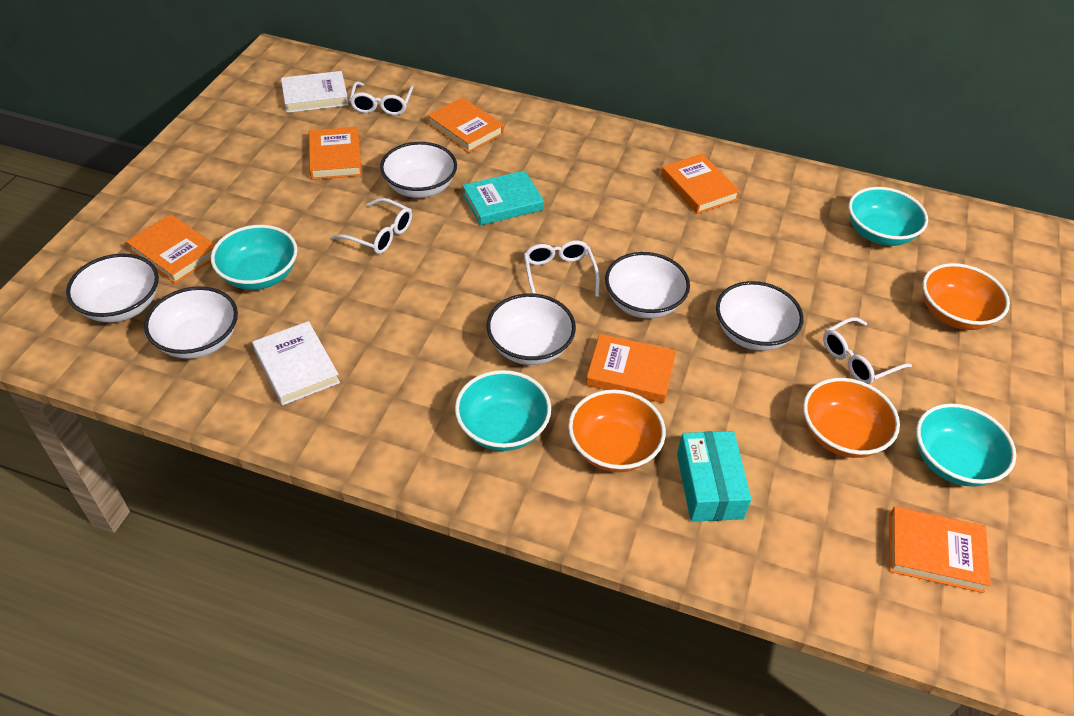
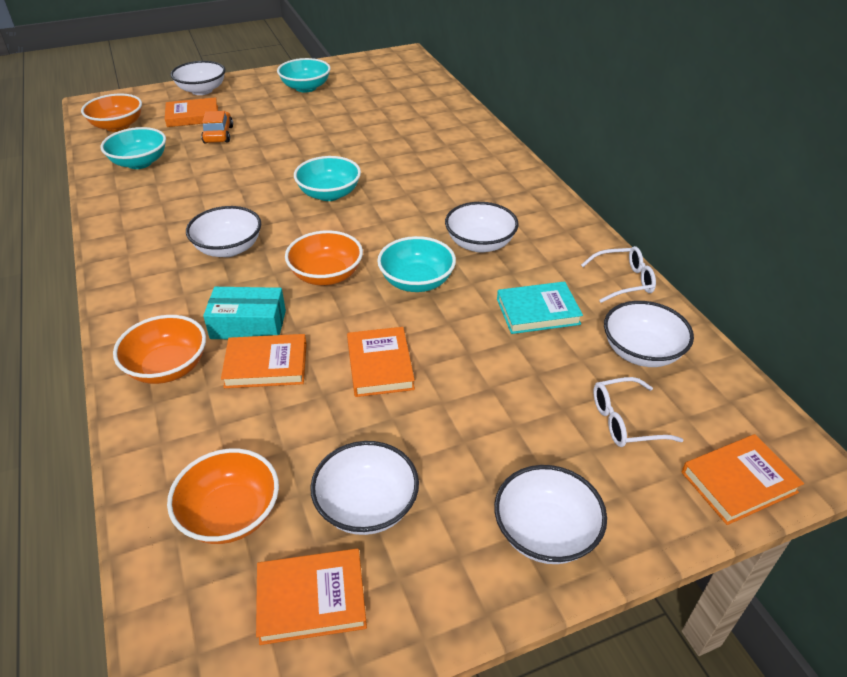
orange book: [126,214,215,284] [309,127,362,180] [427,97,504,153] [586,334,676,403] [661,154,740,214] [889,506,991,593] = 6 -> [165,97,218,127] [221,334,306,388] [256,549,367,645] [347,327,415,397] [681,434,804,525] = 5
orange bowl: [568,390,666,472] [803,378,900,458] [922,263,1010,330] = 3 -> [81,94,142,132] [113,315,206,384] [167,448,279,544] [285,230,363,285] = 4
orange car: none = 0 -> [201,111,233,144] = 1
white book: [252,321,340,405] [281,71,349,113] = 2 -> none = 0
white glasses: [332,198,412,254] [349,82,414,115] [524,241,600,297] [823,317,912,384] = 4 -> [581,246,656,303] [594,377,683,447] = 2

